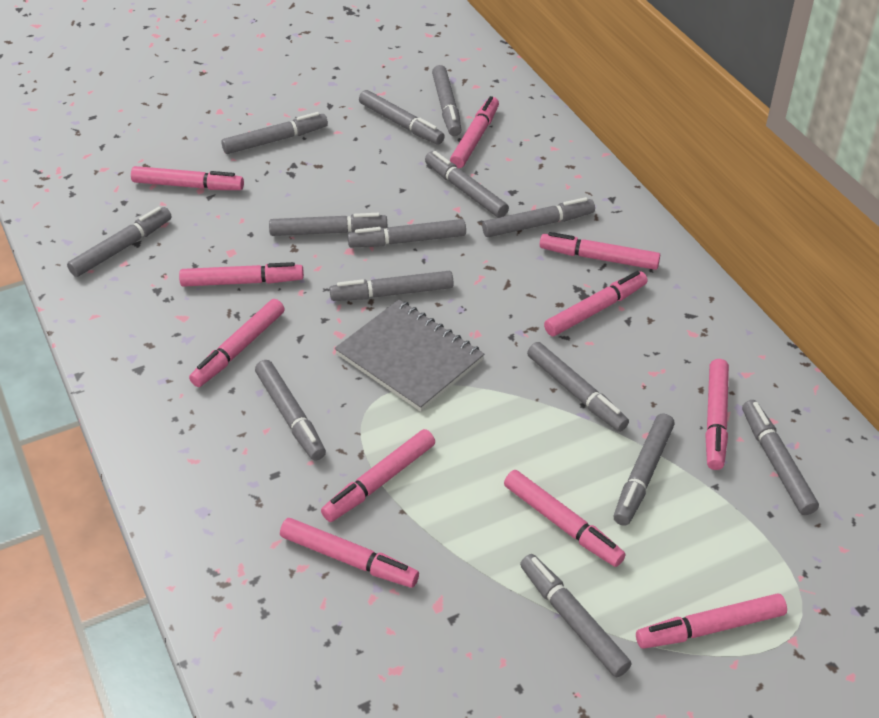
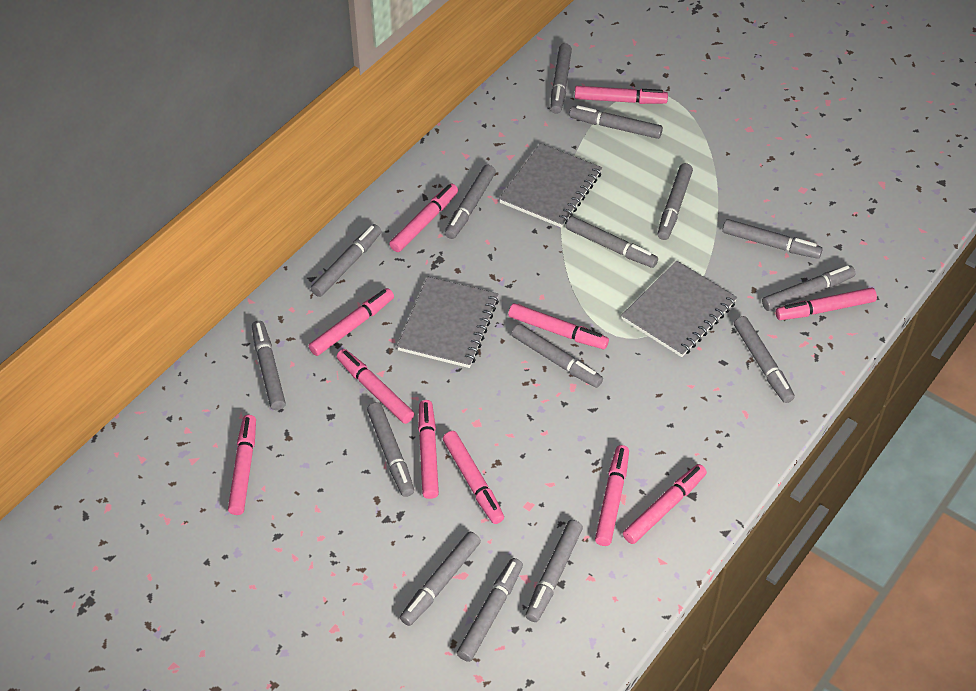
grey marker: [67,207,172,277] [221,112,328,154] [255,360,326,461] [269,213,387,236] [329,271,453,301] [347,219,466,247] [359,90,445,145] [425,151,509,218] [432,65,462,136] [482,197,595,237] [520,554,631,677] [527,342,629,432] [614,413,675,526] [742,400,819,515] = 14 -> [252,321,286,410] [311,224,381,297] [367,402,414,497] [400,532,481,626] [445,165,496,239] [457,558,523,662] [512,324,603,388] [525,520,583,622] [550,43,572,114] [566,216,658,268] [569,105,663,139] [658,163,693,240] [722,219,823,259] [734,316,795,403] [762,265,855,311] = 15
grey notebook: [335,300,484,412] = 1 -> [397,277,499,368] [499,143,602,228] [621,261,737,357] = 3

